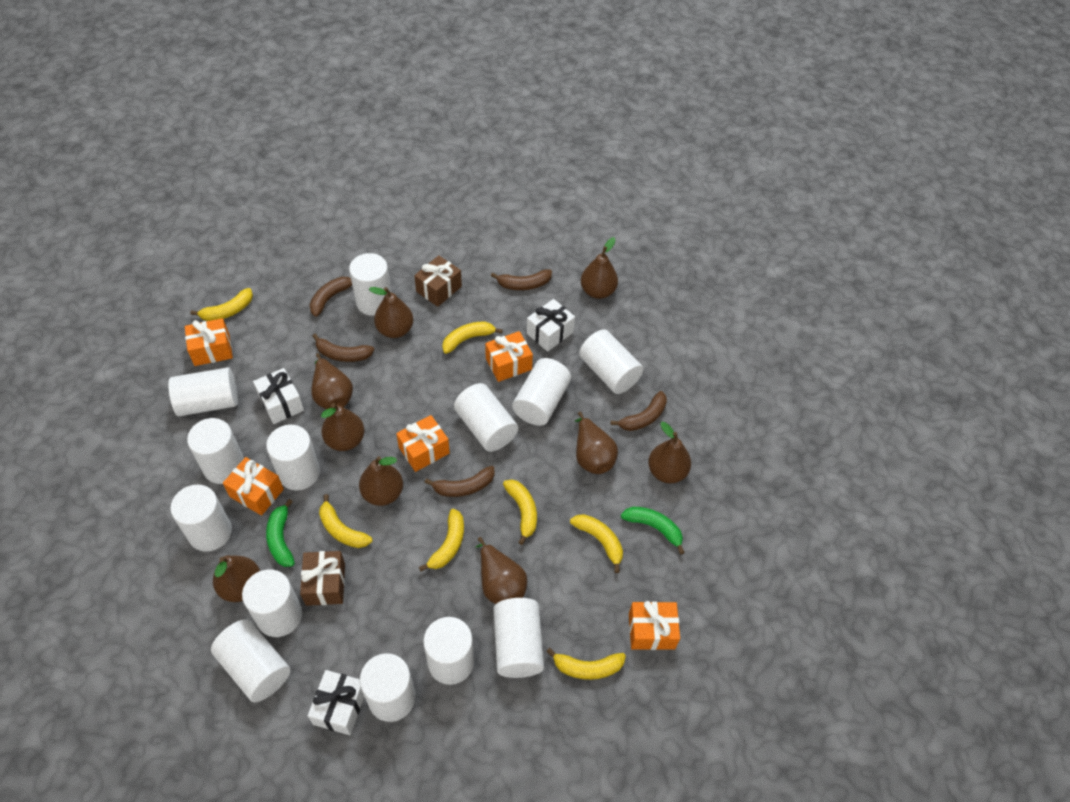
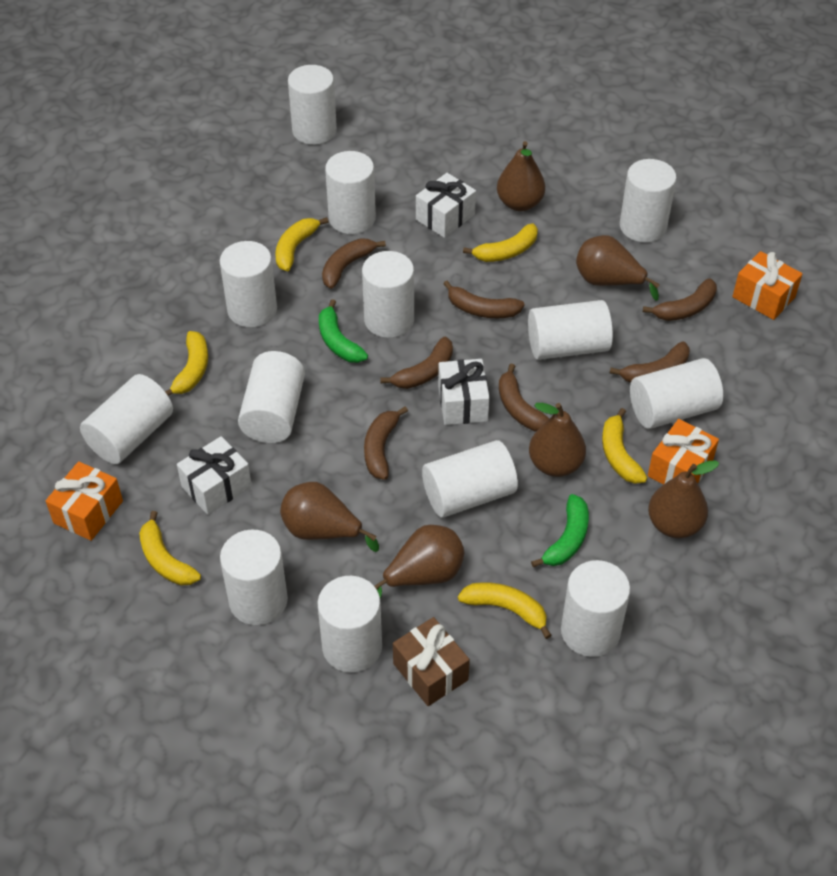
brown banana: [310,277,352,317] [312,334,374,362] [424,466,495,497] [491,269,552,290] [610,391,667,431] = 5 -> [322,238,386,289] [364,406,408,480] [380,337,453,389] [443,281,525,318] [499,364,549,431] [610,342,690,383] [643,278,717,321] = 7
brown gift: [300,551,345,606] [414,255,462,307] = 2 -> [393,617,470,706] = 1
brown pear: [213,555,260,602] [311,353,353,409] [321,403,364,451] [359,456,403,506] [369,287,413,338] [476,537,527,604] [575,412,618,474] [581,237,618,299] [648,422,691,483] = 9 -> [280,482,379,552] [375,525,464,599] [497,141,545,211] [529,403,586,477] [576,235,660,301] [648,460,719,538] = 6
orange gift: [185,318,233,366] [223,457,284,516] [396,415,450,472] [485,331,533,382] [629,601,680,650] = 5 -> [46,461,123,541] [648,419,719,485] [732,251,802,320] = 3
yellow banana: [190,288,253,321] [319,494,372,548] [419,509,464,571] [442,322,503,354] [503,479,537,545] [546,648,626,680] [570,514,623,573] = 7 -> [139,511,201,585] [165,331,208,396] [275,217,329,271] [458,582,552,639] [463,223,538,262] [602,408,647,484] = 6

